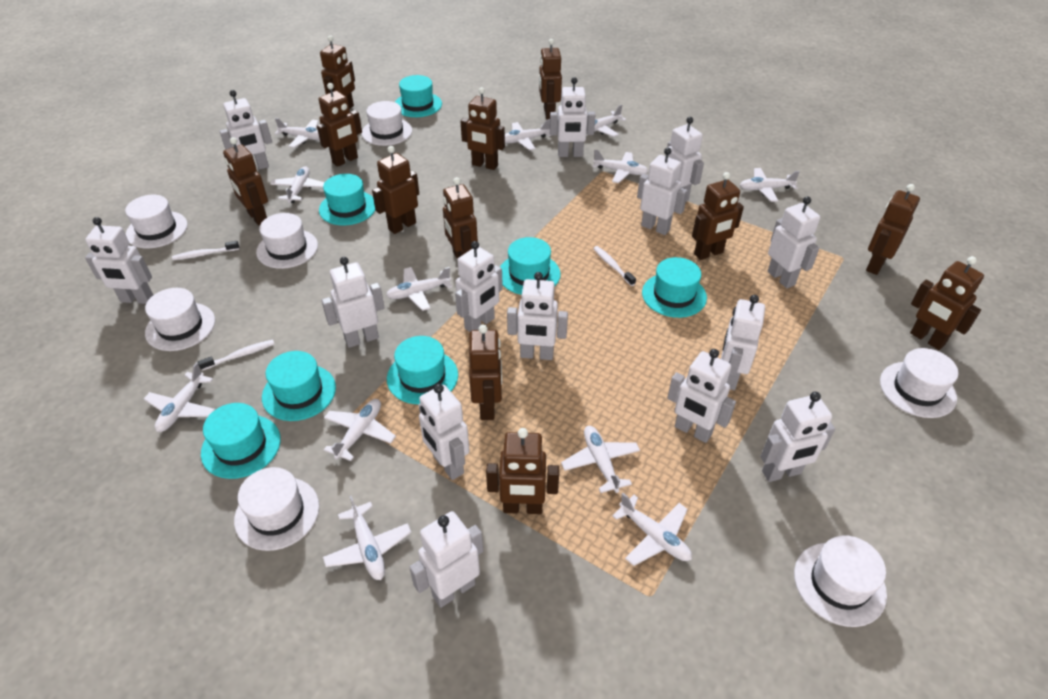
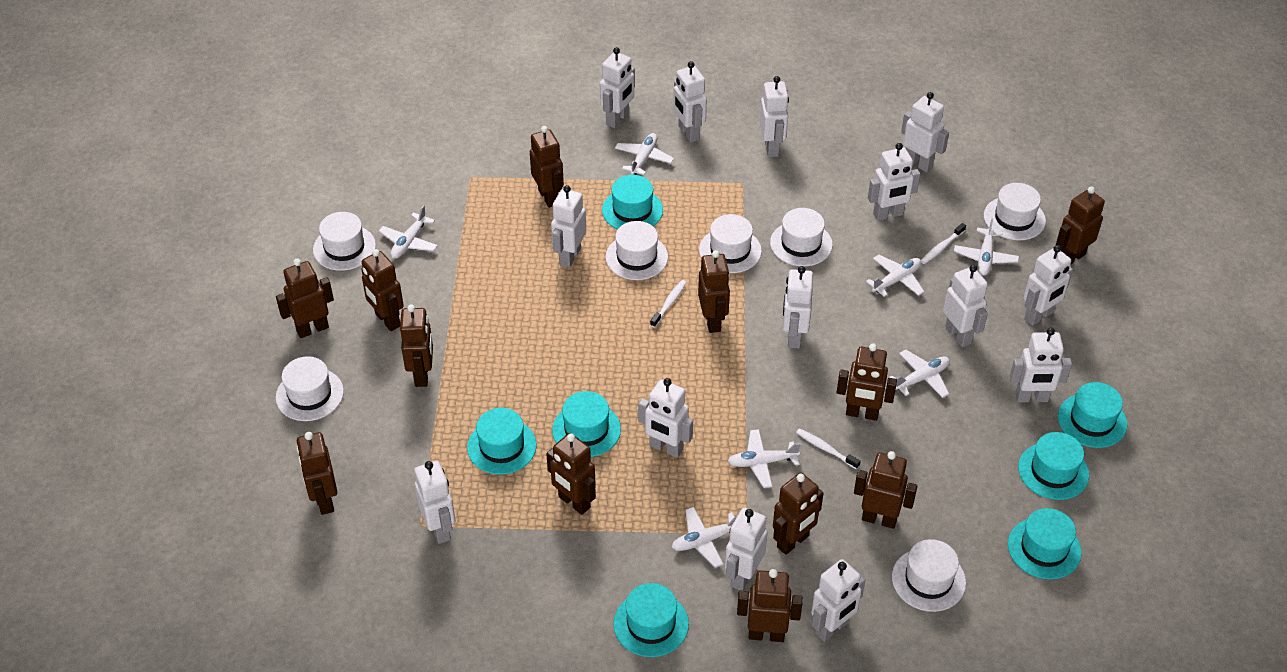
white plane: [144,362,215,432] [270,166,325,203] [274,118,320,148] [323,495,411,580] [324,399,396,461] [386,267,452,311] [505,119,551,150] [561,426,640,493] [586,105,626,137] [593,150,648,183] [612,493,692,566] [740,168,800,202] = 12 -> [379,205,438,259] [615,133,674,175] [671,507,738,568] [727,429,801,488] [866,255,924,297] [889,349,950,398] [954,219,1019,276] = 7

